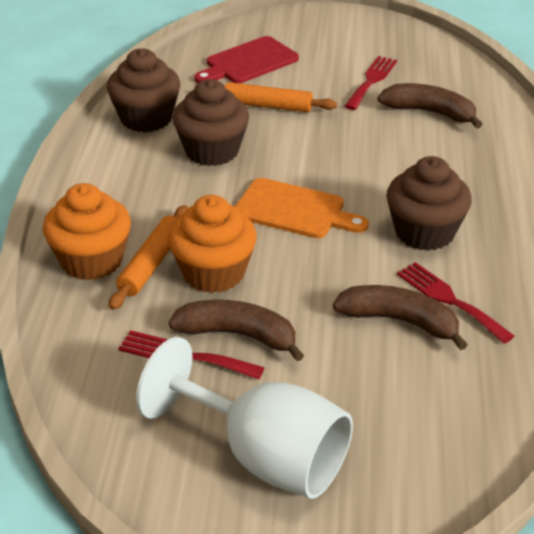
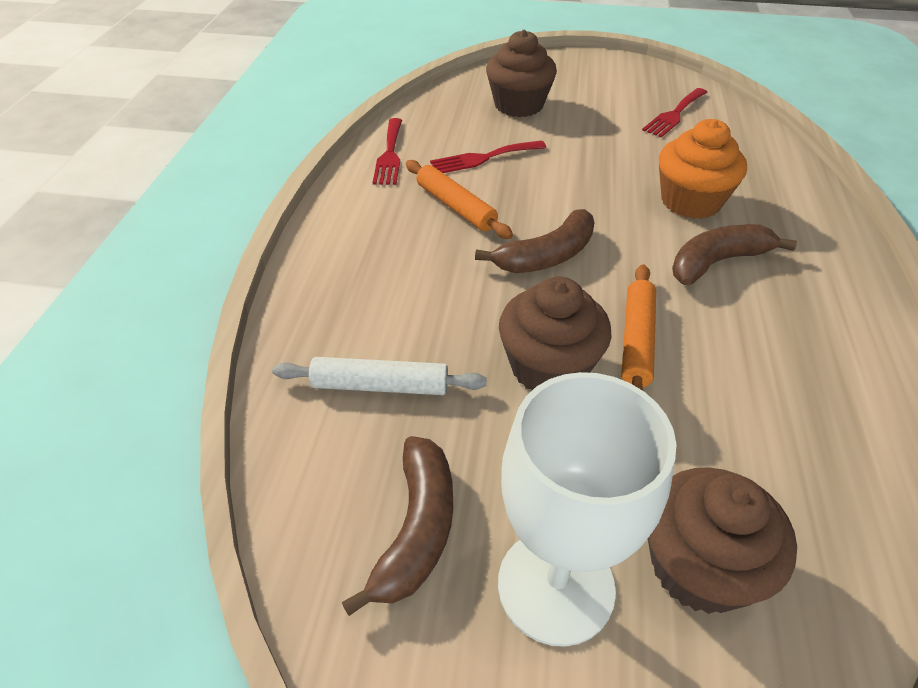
orange cupcake: [43,183,131,280] [168,195,257,293] = 2 -> [659,119,747,219] = 1
orange cutting board: [235,178,369,238] = 1 -> none = 0
red cutting board: [194,36,299,83] = 1 -> none = 0
white rolling pin: none = 0 -> [272,357,487,395] = 1

